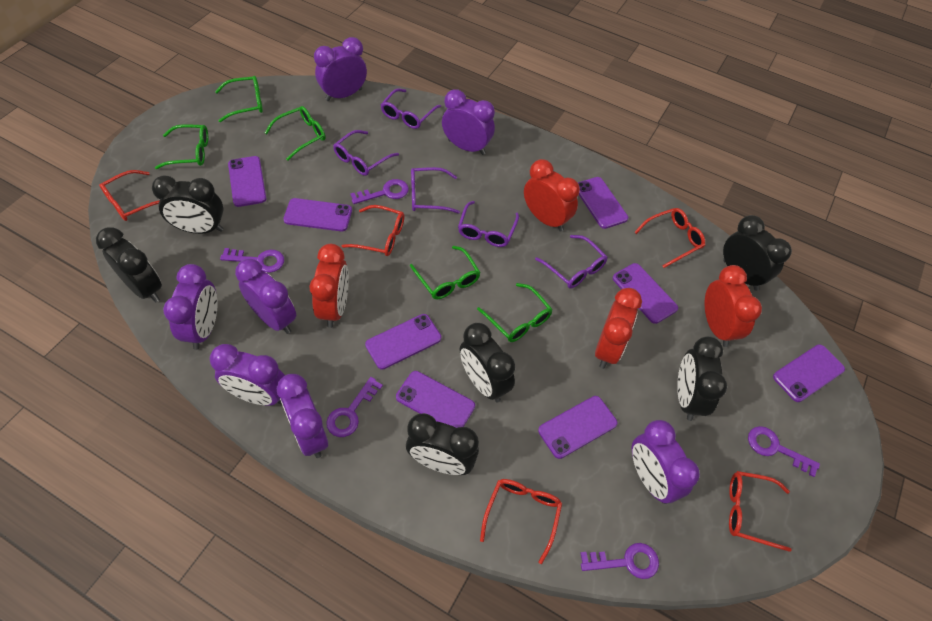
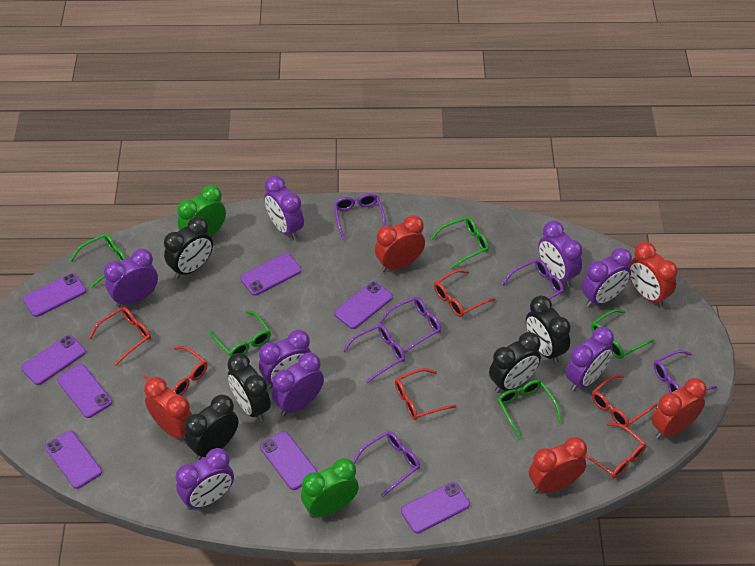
black clock: [96,227,162,303] [152,175,224,234] [406,413,479,475] [460,323,515,402] [677,336,727,421] [723,215,792,291] = 6 -> [164,217,213,278] [185,395,238,460] [227,353,271,422] [489,332,541,393] [526,296,571,364] = 5
green clock: none = 0 -> [177,185,226,237] [301,458,359,518] = 2
purple clock: [163,264,217,350] [210,344,285,406] [235,259,296,334] [277,374,328,458] [314,37,367,101] [442,89,495,155] [632,420,700,504] = 7 -> [104,249,158,307] [176,448,234,510] [259,330,312,389] [264,176,304,240] [272,352,324,416] [538,221,583,287] [565,327,614,391] [582,248,632,307] = 8
purple glasses: [333,130,399,176] [381,88,441,129] [411,167,460,214] [458,201,519,247] [535,235,608,288] = 5 -> [334,193,386,240] [343,324,405,383] [353,431,420,497] [379,297,441,353] [502,259,564,314] [654,350,717,393] = 6
purple key: [220,248,284,273] [326,377,383,437] [350,179,409,204] [580,543,659,579] [748,426,820,477] = 5 -> none = 0
red clock: [309,244,349,328] [524,159,580,232] [595,288,642,369] [704,265,762,347] = 4 -> [144,377,193,440] [375,215,425,272] [529,437,587,494] [629,242,678,307] [651,378,707,439] = 5
red glasses: [99,170,160,221] [342,205,404,256] [480,479,562,564] [634,208,705,268] [729,471,792,552] = 5 -> [89,307,151,366] [143,346,207,396] [395,368,457,420] [434,269,496,317] [585,423,646,478] [592,375,657,427] = 6

